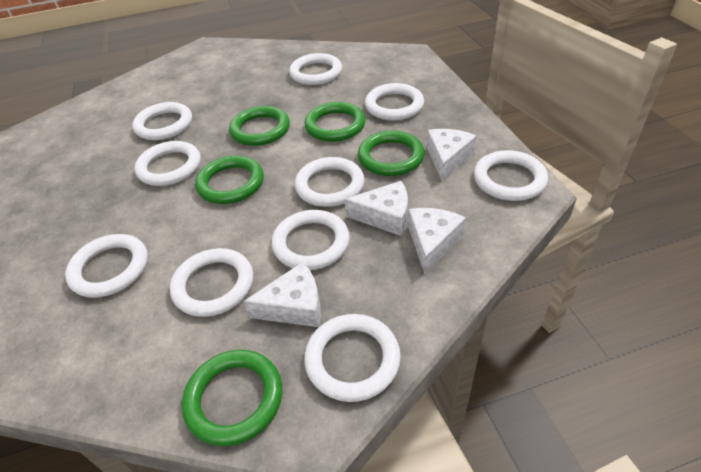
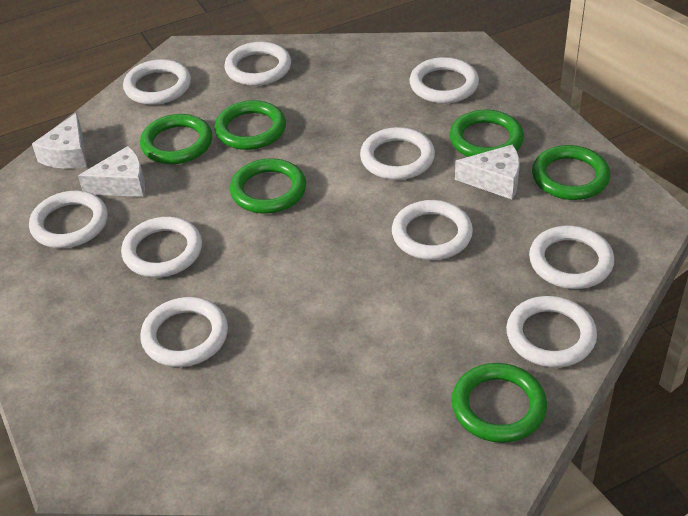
green ring: [182,350,282,446] [195,156,264,204] [229,106,290,146] [305,102,366,142] [358,130,425,176] = 5 -> [140,114,212,164] [214,100,286,150] [230,158,306,214] [450,110,524,157] [452,363,547,443] [532,145,610,200] = 6
white cheese: [243,262,321,327] [345,181,408,236] [408,208,466,274] [427,129,477,181] = 4 -> [32,113,87,169] [78,146,145,197] [455,144,520,199] = 3

